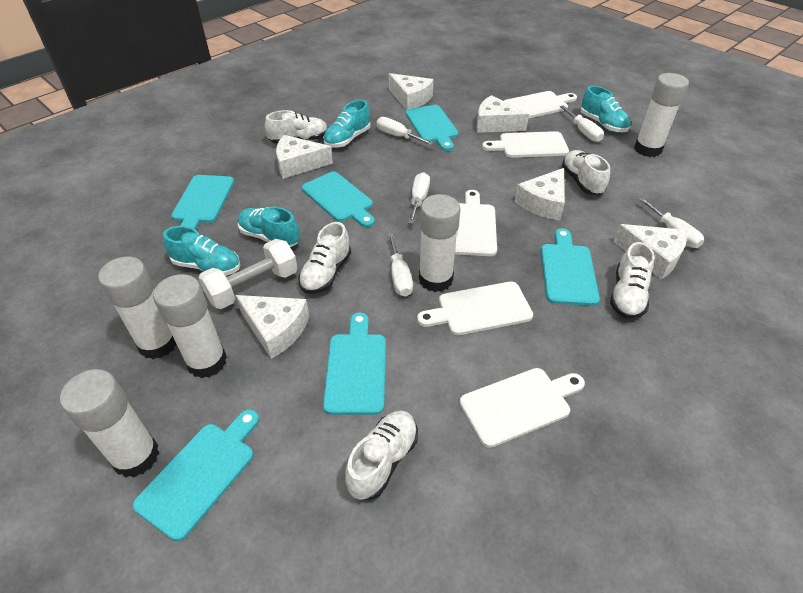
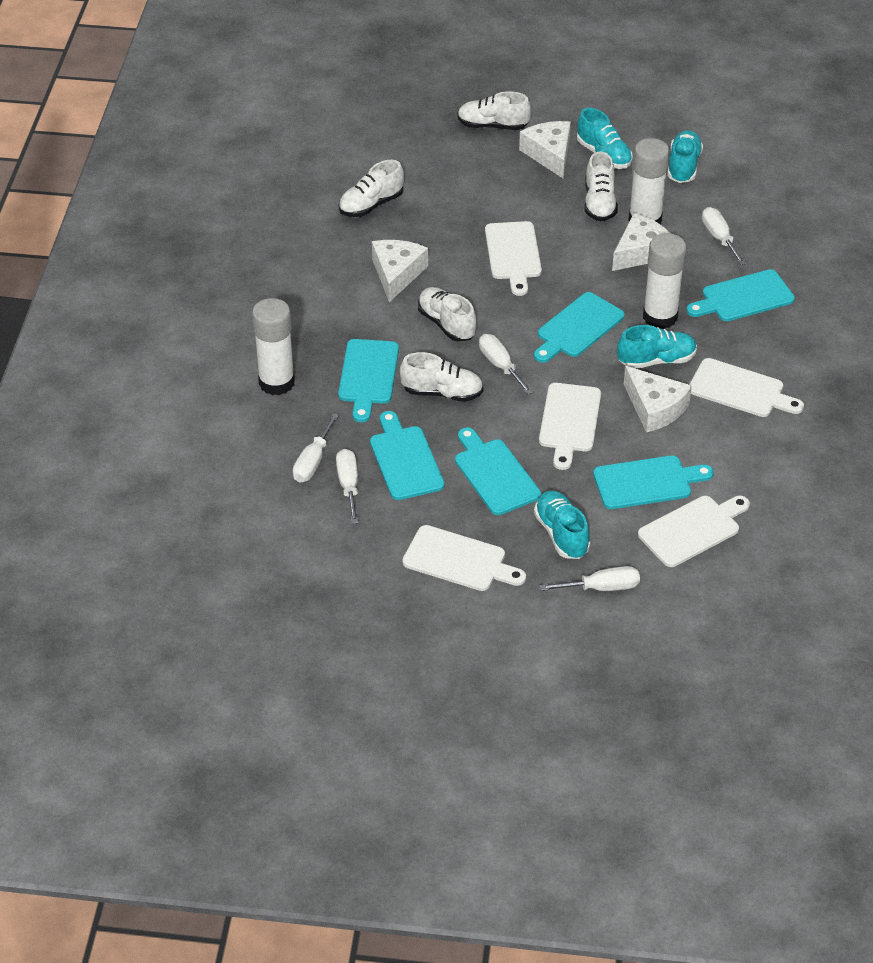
white cheese: [236,295,309,359] [276,135,333,179] [389,73,434,110] [477,95,529,133] [514,168,565,220] [613,224,687,280] = 6 -> [372,240,428,302] [519,121,571,178] [612,213,671,271] [624,366,692,432] = 4
white dumbbell: [198,239,298,309] = 1 -> none = 0
white glue stick: [60,369,159,477] [98,257,177,359] [153,274,227,378] [419,194,460,292] [634,73,689,157] = 5 -> [252,298,295,395] [628,138,670,224] [643,233,687,329] = 3

